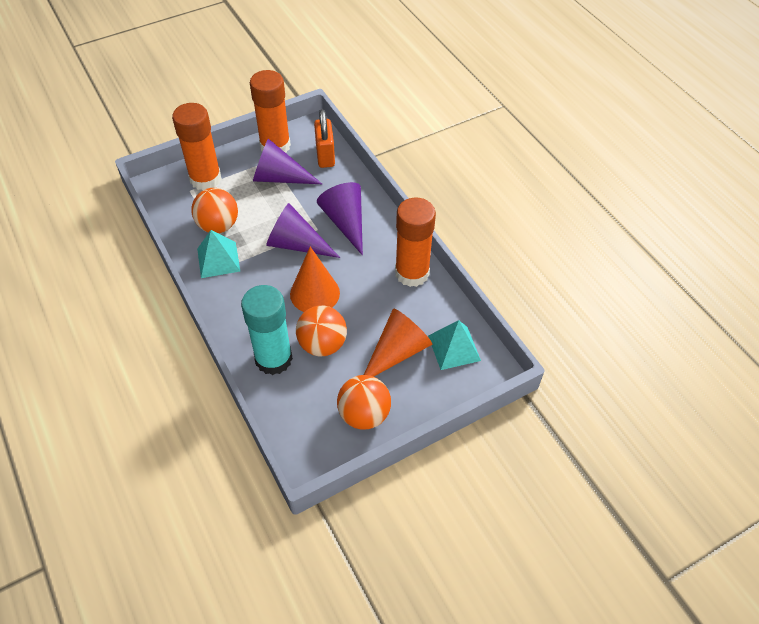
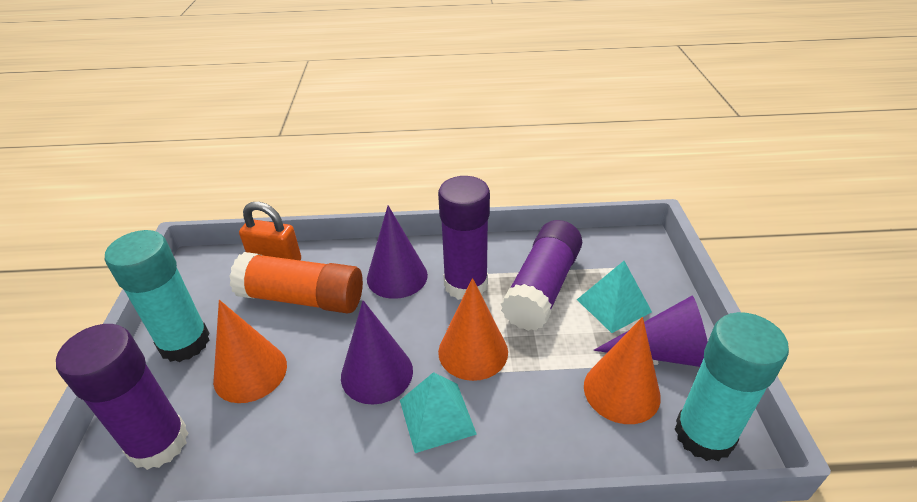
orange ball: [191,188,238,233] [296,305,347,356] [337,375,391,430] = 3 -> none = 0
orange cone: [290,247,340,312] [364,308,432,377] = 2 -> [213,300,287,403] [438,278,508,381] [584,317,661,424] = 3
orange glue stick: [172,103,221,190] [250,70,291,153] [395,198,436,287] = 3 -> [229,252,363,313] = 1
purple glue stick: none = 0 -> [56,324,189,470] [438,176,490,300] [501,220,582,331] = 3
turquoise glue stick: [241,285,293,375] = 1 -> [105,230,209,362] [674,312,789,461] = 2

